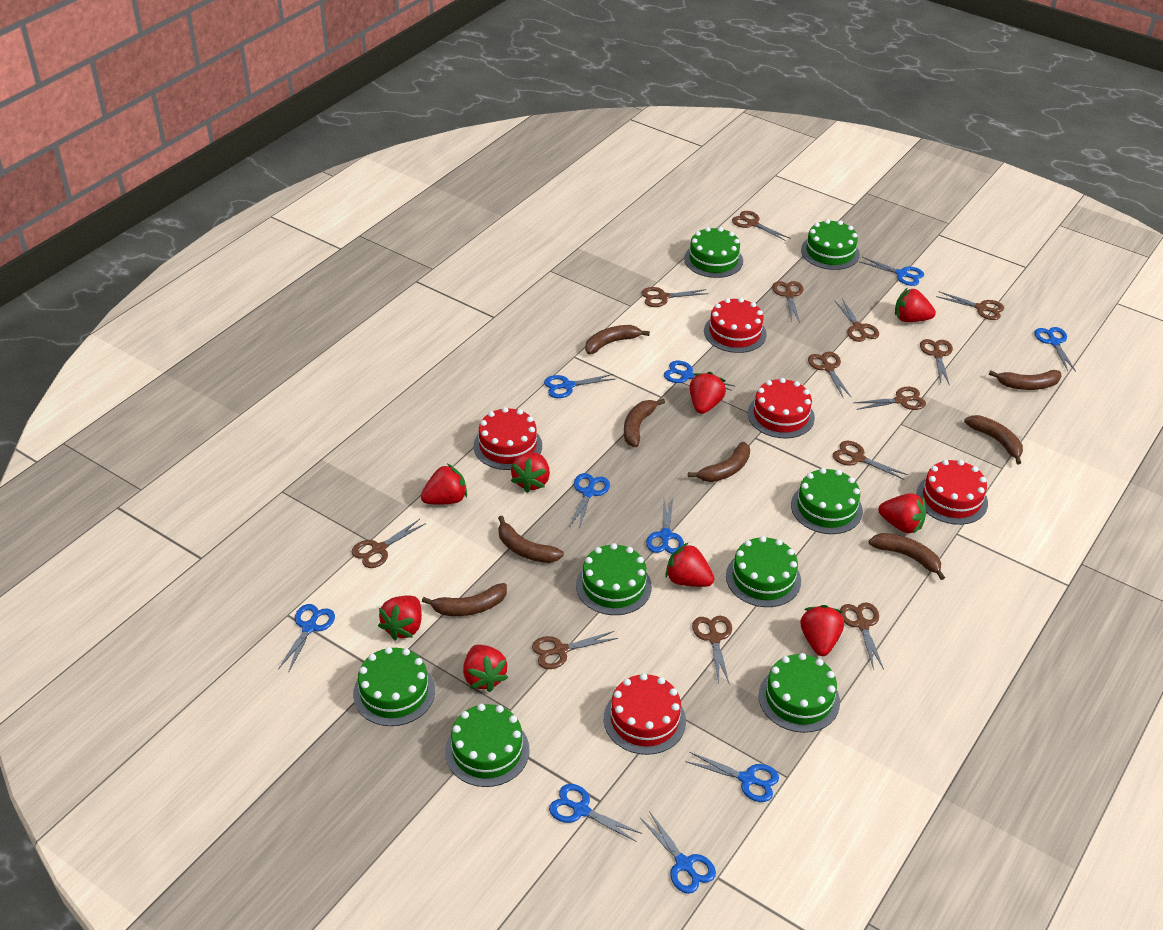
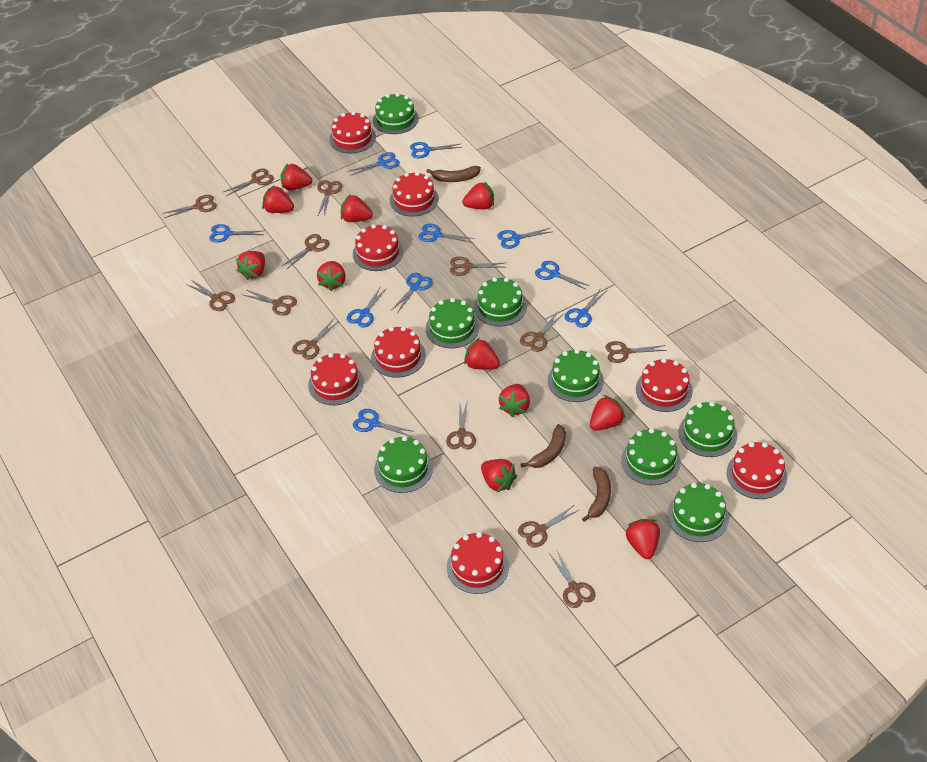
brown banana: [422,583,507,616] [498,516,564,563] [585,325,650,354] [624,399,665,447] [688,442,750,482] [869,533,945,580] [964,415,1023,465] [989,370,1062,390] = 8 -> [426,166,481,182] [521,424,566,468] [582,467,611,522] = 3
red cake: [474,407,542,470] [604,673,686,755] [704,298,767,353] [748,378,815,439] [916,460,988,525] = 5 -> [308,353,364,405] [329,111,376,154] [353,224,403,271] [371,326,426,378] [390,172,439,217] [447,532,509,594] [636,358,693,412] [727,442,787,499] = 8
red strawberry: [378,595,422,640] [421,464,467,505] [463,645,508,692] [511,452,550,493] [665,543,714,587] [689,372,726,414] [801,605,844,656] [878,493,926,534] [895,288,936,322] = 9 -> [236,251,265,280] [262,185,294,213] [280,163,312,191] [317,261,346,291] [341,194,373,222] [462,181,494,209] [464,338,500,370] [481,459,517,492] [499,384,530,417] [590,395,625,431] [626,519,660,559] = 11

